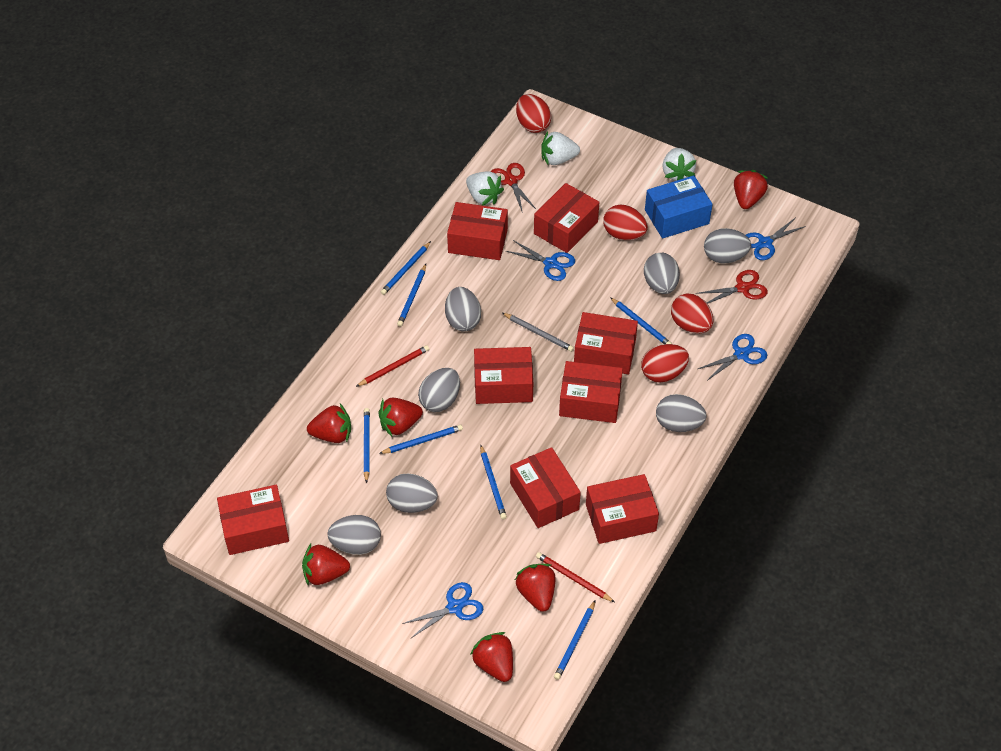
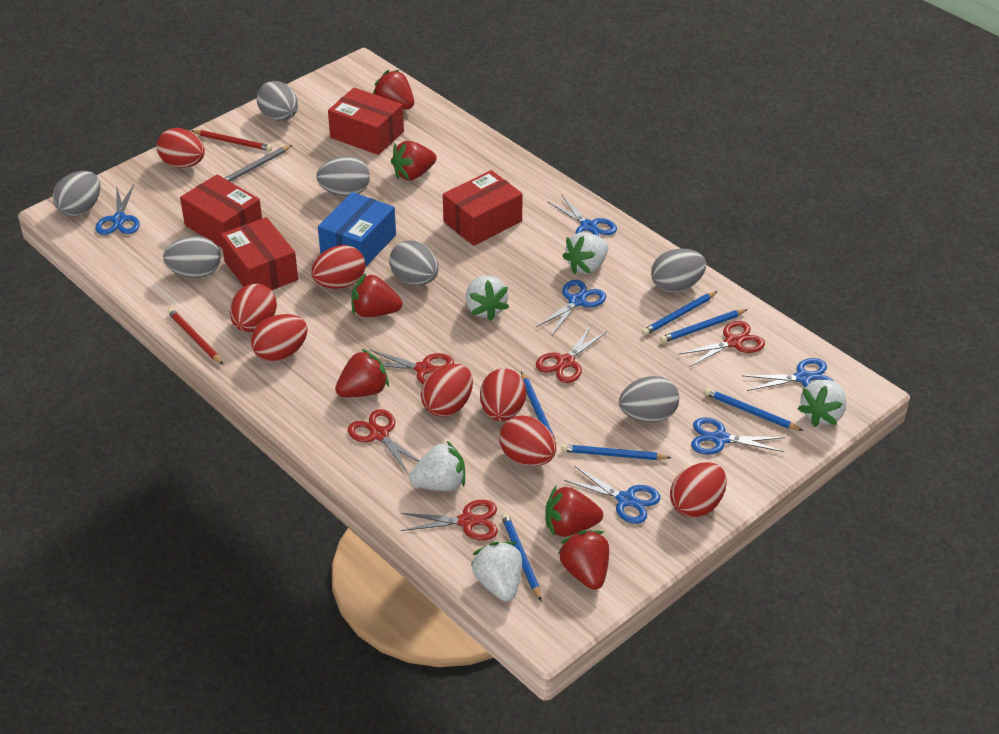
blue pencil: [364,408,370,483] [379,425,463,454] [381,241,431,295] [397,264,426,327] [480,445,507,519] [554,600,596,680] [610,297,672,344] = 7 -> [501,513,542,601] [521,372,557,444] [561,444,671,460] [642,291,718,336] [660,309,748,343] [704,388,803,431] = 6
blue scissors: [402,582,483,639] [506,240,575,281] [698,334,767,381] [746,218,806,260] = 4 -> [95,185,140,235] [536,280,606,335] [548,195,617,236] [564,466,660,524] [691,417,785,455] [742,358,833,391] = 6
red box: [217,485,289,555] [447,202,508,260] [474,347,533,404] [510,447,581,528] [534,183,599,253] [559,361,623,423] [574,312,638,374] [586,474,659,544] = 8 -> [180,174,262,248] [220,217,298,290] [328,88,404,155] [443,170,523,246] = 4
red egg: [516,94,551,133] [603,205,648,240] [641,344,689,383] [671,293,713,333] = 4 -> [157,128,205,168] [230,283,277,332] [251,314,307,362] [311,245,365,289] [421,364,473,417] [480,368,526,421] [499,415,556,466] [670,462,727,518] = 8
red scissors: [491,163,536,213] [696,270,768,304] = 2 -> [348,409,420,473] [370,350,454,384] [401,500,498,541] [536,325,608,383] [679,321,765,367] = 5
white strawberry: [466,171,504,206] [541,131,580,165] [662,148,696,181] = 3 -> [409,441,465,491] [466,276,509,321] [471,542,522,601] [562,232,609,274] [798,380,847,427] = 5

